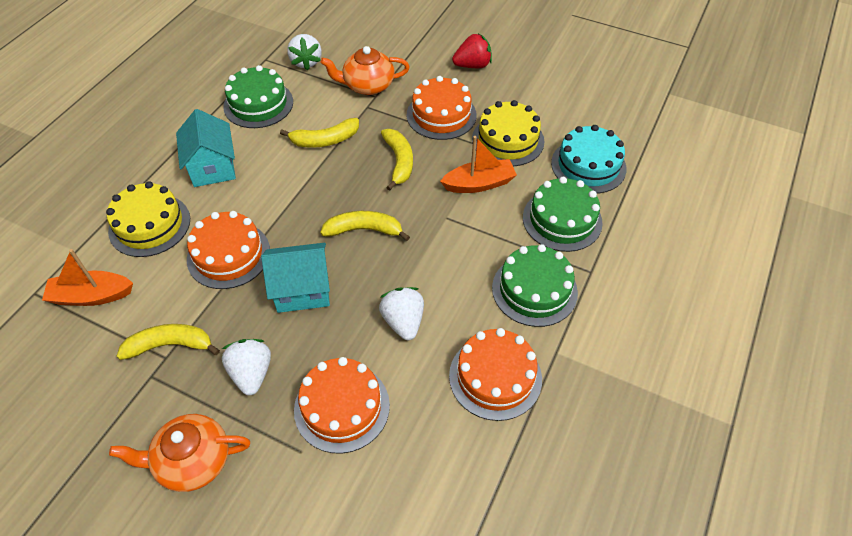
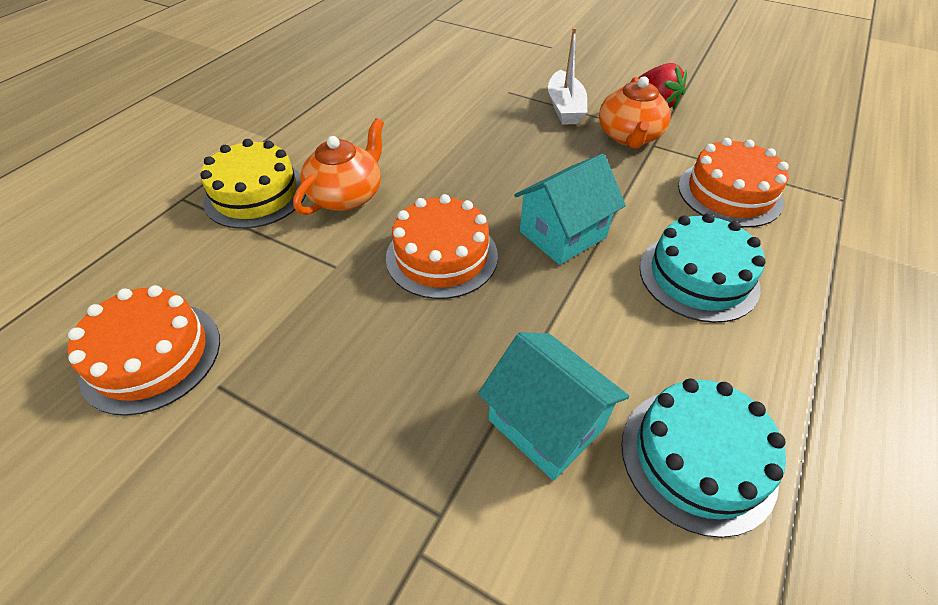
green cake: [223,65,293,128] [492,244,578,327] [523,177,603,252] = 3 -> none = 0
orange boat: [42,249,133,306] [440,136,517,193] = 2 -> none = 0
orange cake: [187,211,270,289] [294,357,390,454] [407,76,477,140] [449,328,542,421] = 4 -> [67,285,220,416] [386,194,498,299] [678,138,789,228] = 3
turquoise cake: [551,125,627,194] = 1 -> [621,379,786,538] [640,213,766,323] = 2
white boat: none = 0 -> [548,28,587,125] = 1
white strawberry: [222,339,271,395] [287,34,322,71] [379,287,424,340] = 3 -> none = 0
yellow banana: [117,324,220,360] [280,118,359,148] [320,211,410,241] [381,129,413,191] = 4 -> none = 0
yellow cake: [106,181,190,257] [472,100,545,166] = 2 -> [200,139,306,229] = 1

